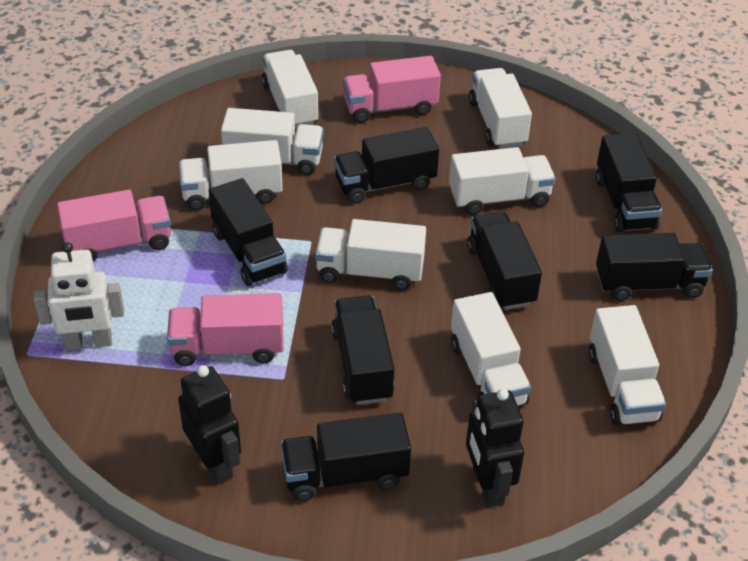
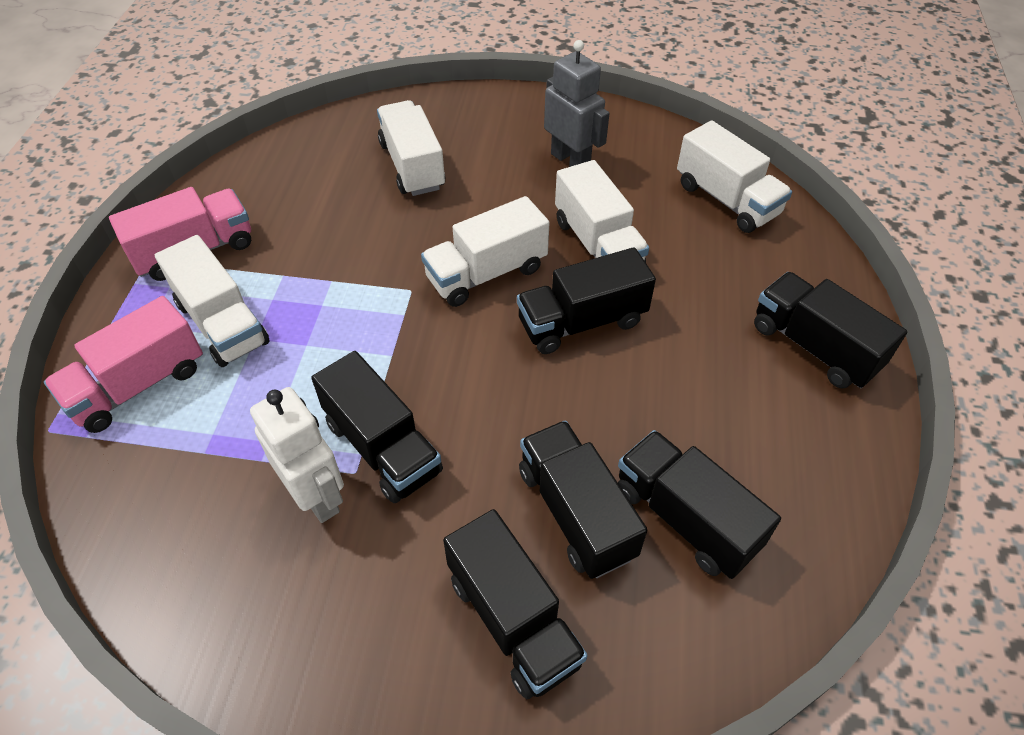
black robot: [178,365,241,484] [466,388,524,508] = 2 -> none = 0
black truck: [208,178,288,286] [281,413,411,501] [331,296,394,405] [334,127,439,204] [467,212,542,310] [596,133,662,233] [596,233,713,301] = 7 -> [311,351,443,503] [443,509,588,699] [517,247,656,354] [519,421,647,579] [618,430,781,579] [754,272,907,389] = 6
grey robot: none = 0 -> [544,40,610,167] = 1
pink truck: [57,190,171,262] [167,293,284,366] [343,56,441,123] = 3 -> [44,296,203,433] [109,187,251,281] = 2
white truck: [178,140,283,210] [221,108,323,175] [262,50,319,128] [315,219,426,290] [449,147,556,215] [451,292,531,406] [469,68,532,149] [588,305,666,426] = 8 -> [155,235,270,367] [377,100,445,196] [421,196,550,307] [555,160,649,263] [677,120,792,233] = 5

